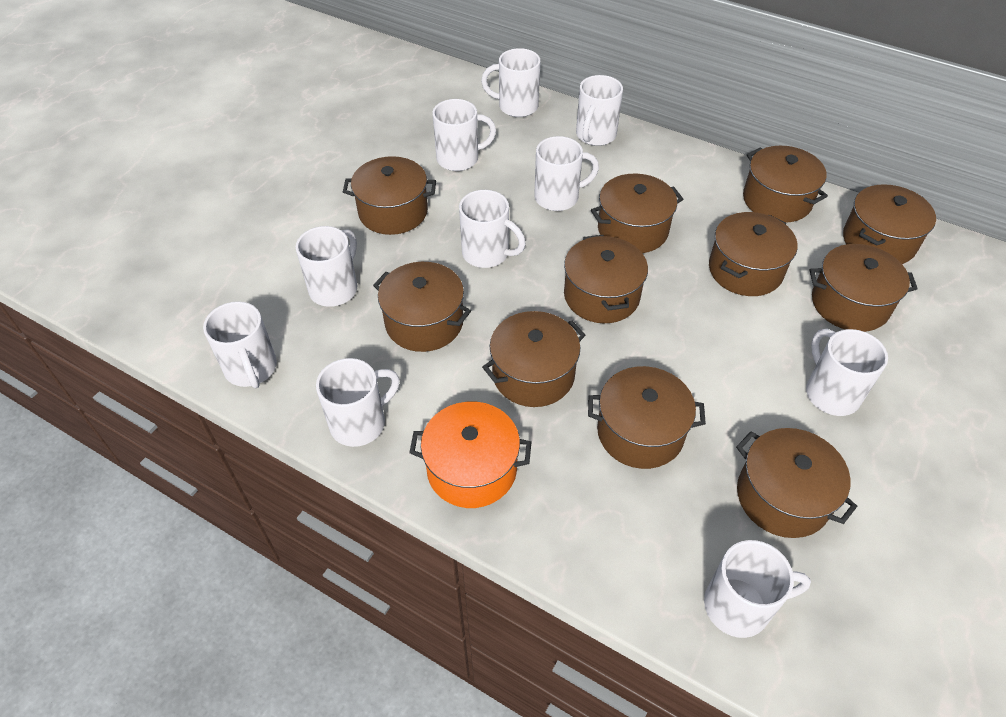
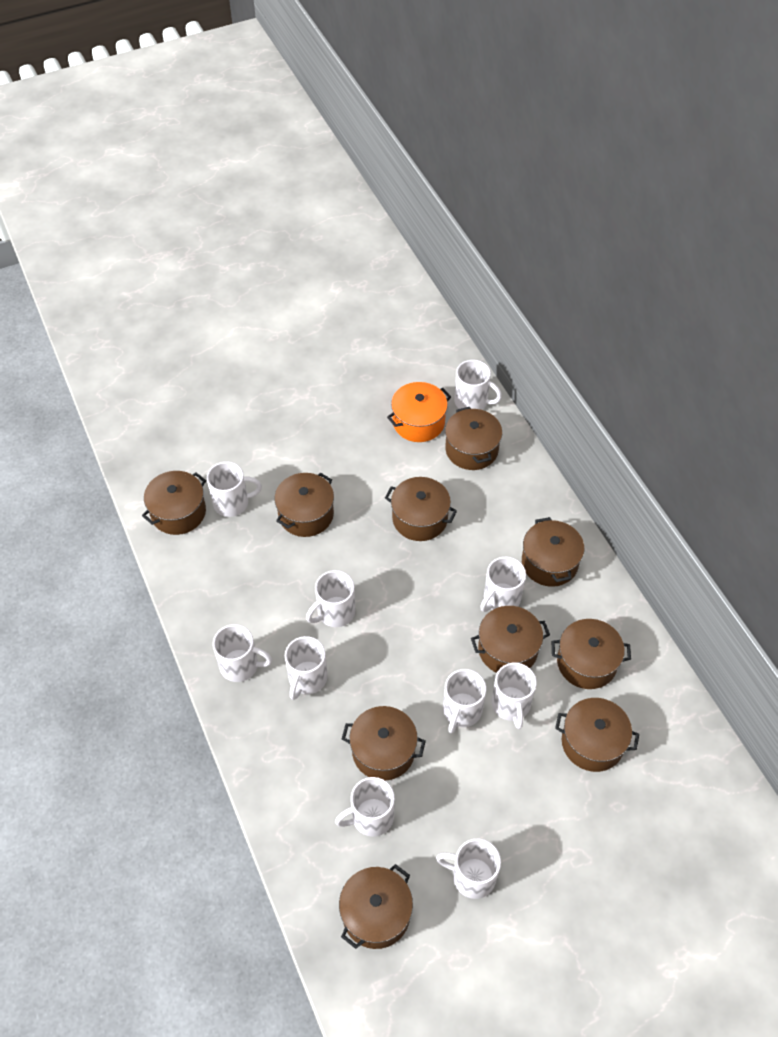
brown pot: [343,156,436,235] [373,262,471,352] [482,311,585,407] [564,235,648,323] [588,366,706,469] [591,173,683,253] [709,212,798,296] [736,428,857,538] [743,146,828,223] [809,244,918,332] [843,184,936,264] = 11 -> [142,471,206,535] [275,472,334,537] [339,864,413,949] [342,706,426,780] [385,477,457,541] [445,407,502,470] [471,606,550,673] [522,517,584,587] [552,619,631,689] [555,698,639,772] = 10

